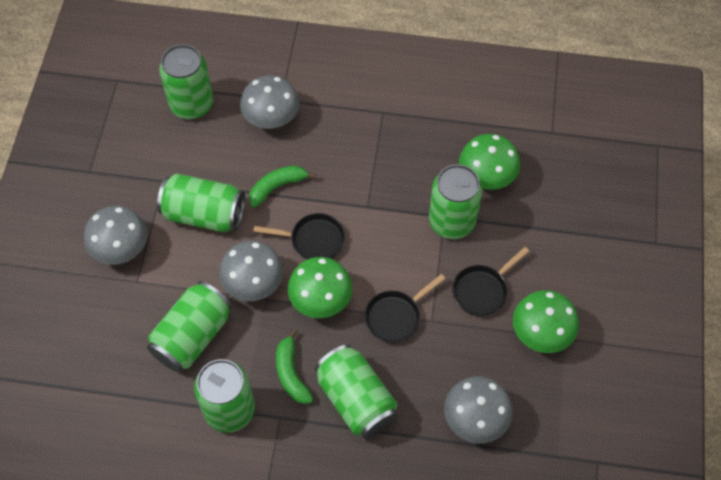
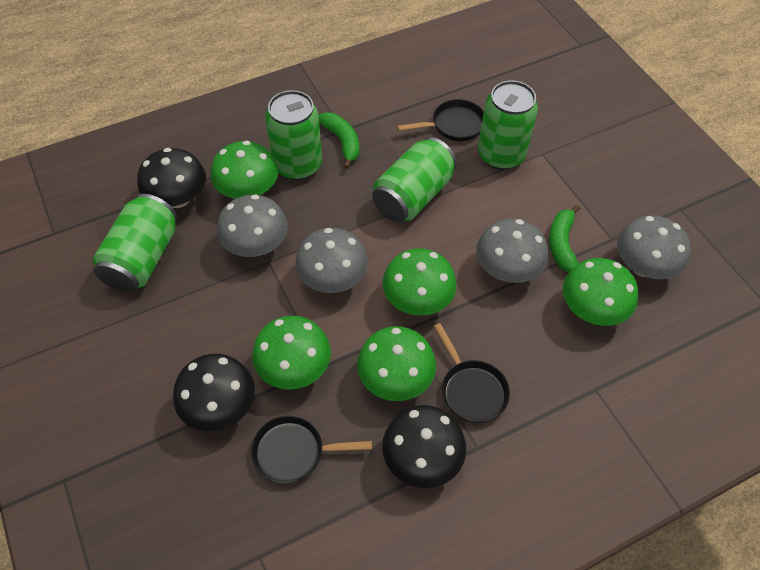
black mushroom: none = 0 -> [137,148,206,208] [173,354,255,431] [382,405,466,488] = 3
green can: [147,281,232,372] [157,173,245,232] [159,44,213,120] [194,359,255,433] [315,344,398,439] [429,164,482,239] = 6 -> [93,194,177,292] [265,90,322,180] [372,137,457,222] [478,80,538,170] = 4
green mushroom: [288,257,352,318] [459,134,520,190] [513,290,579,353] = 3 -> [211,141,278,199] [252,316,331,390] [357,326,436,401] [383,248,457,316] [563,258,638,326] = 5

